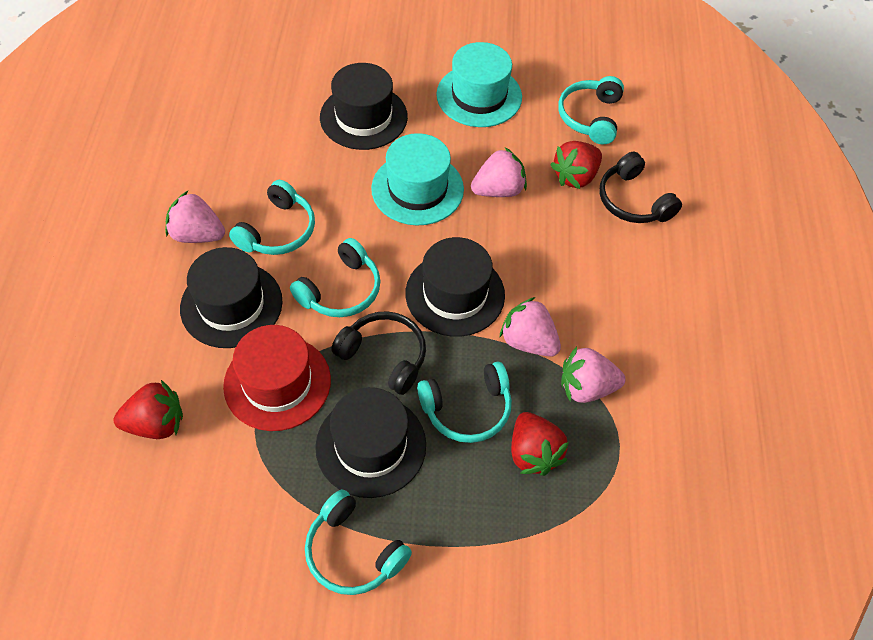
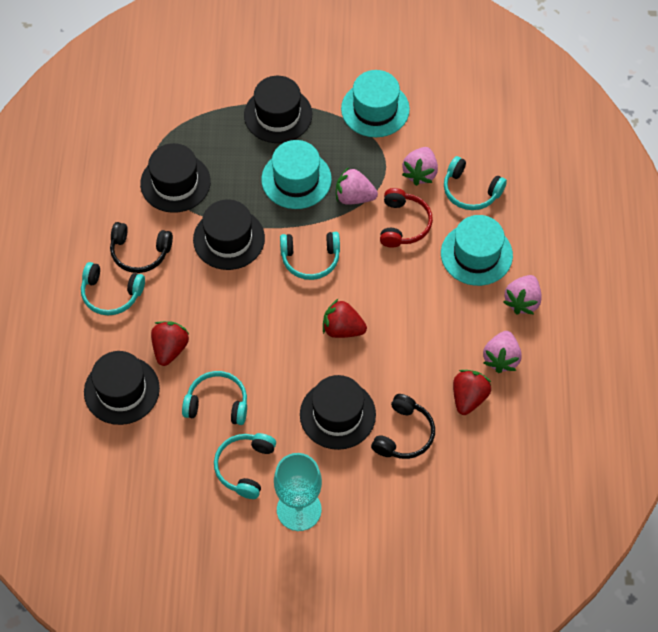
black hat: [180,247,283,348] [315,387,426,498] [320,63,408,150] [406,237,505,337] = 4 -> [84,351,160,425] [140,143,211,213] [193,199,265,270] [244,76,312,143] [300,375,376,450] = 5
red hat: [223,325,331,431] = 1 -> none = 0
red headphones: none = 0 -> [380,188,433,248] = 1
turquoise goblet: none = 0 -> [274,453,322,531] = 1
turquoise hat: [371,133,464,226] [436,42,522,127] = 2 -> [261,140,332,209] [341,70,410,137] [441,215,513,286] = 3

